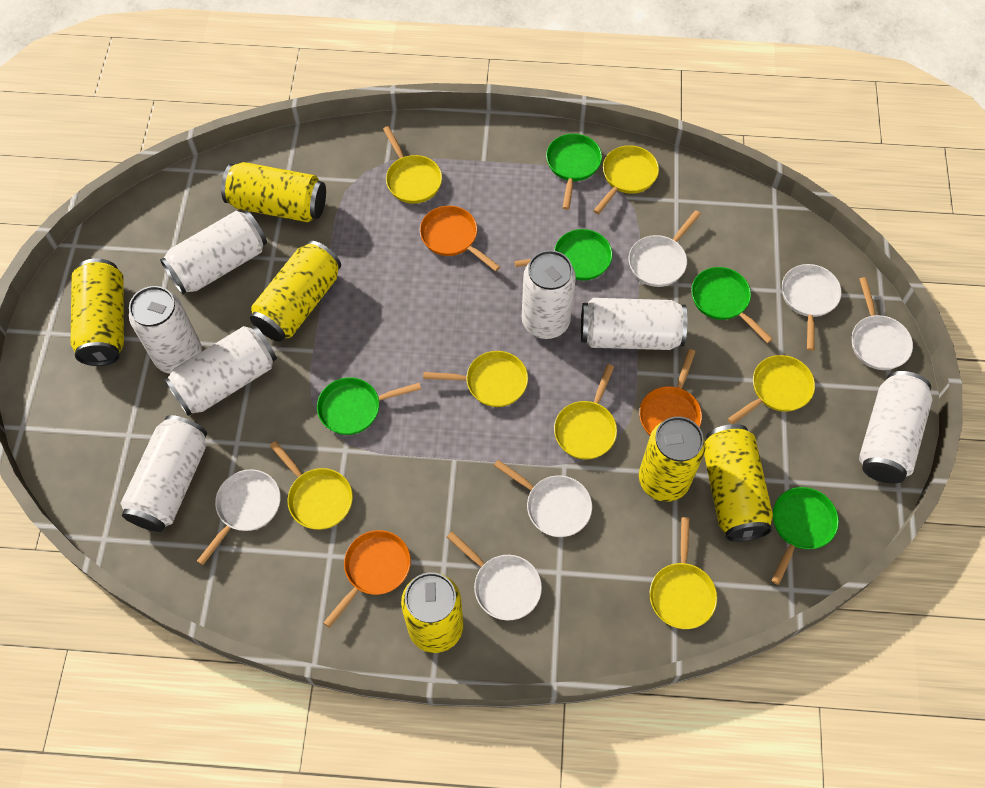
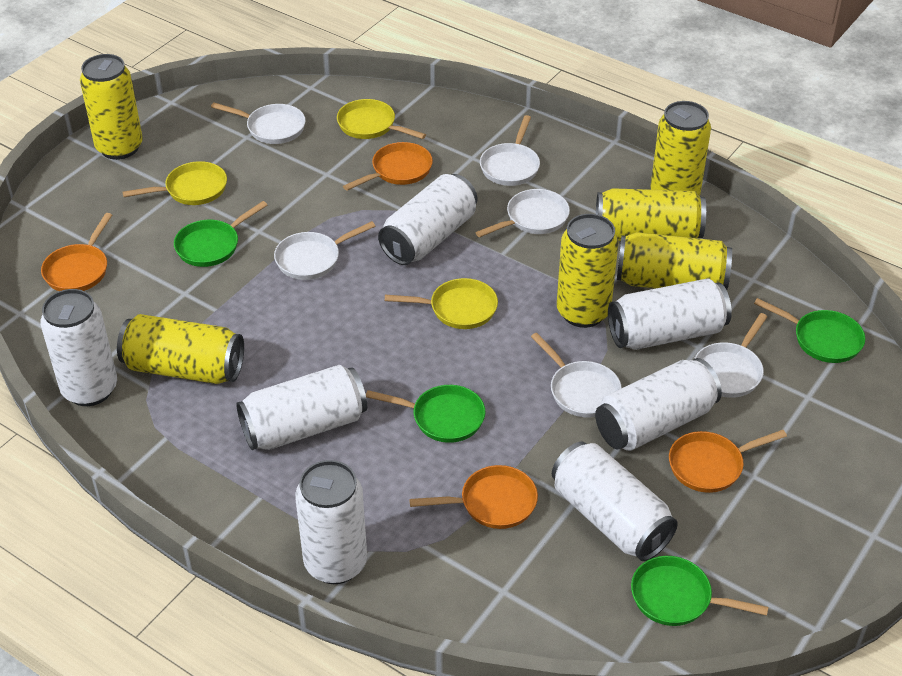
green pan: [317,377,421,435] [514,229,612,280] [546,134,602,210] [691,267,773,343] [771,487,839,585] = 5 -> [174,201,267,267] [366,385,485,443] [631,556,768,626] [754,298,865,363] = 4
orange pan: [324,530,411,628] [420,206,500,271] [639,349,702,435] = 3 -> [41,213,112,291] [343,142,433,191] [409,465,538,529] [669,430,787,493] = 4
yellow pan: [270,441,353,530] [383,126,442,204] [423,351,528,407] [554,364,617,460] [593,145,659,214] [649,517,717,629] [727,355,815,424] = 7 -> [122,161,227,205] [337,99,426,139] [385,278,498,329] = 3

